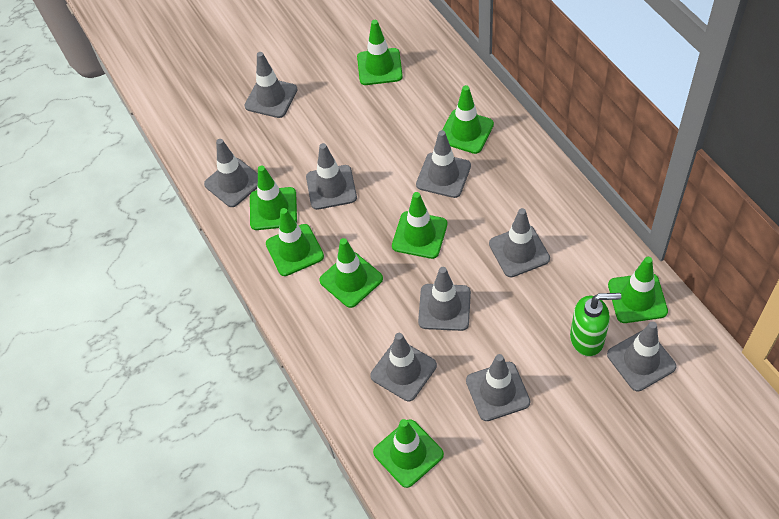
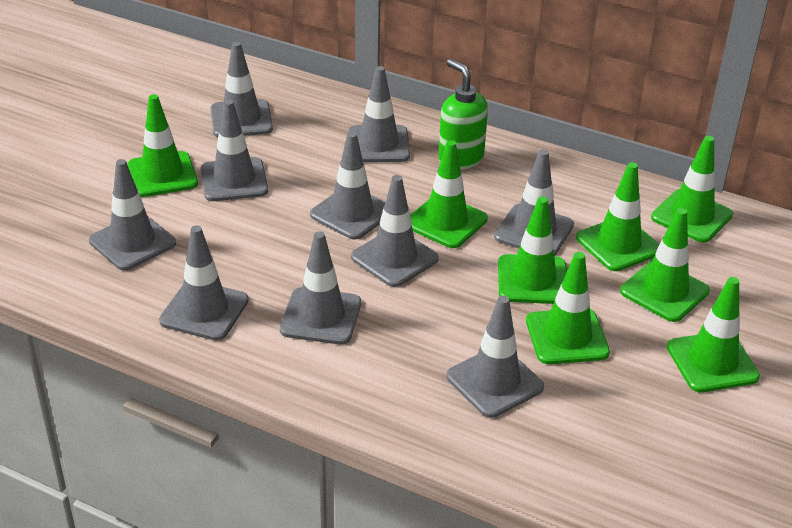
grey traffic cone: [204,139,258,207] [244,52,298,118] [306,143,357,210] [370,333,437,401] [416,130,471,198] [418,267,471,331] [466,354,530,421] [489,208,550,277] [607,321,677,391] = 9 -> [89,159,176,270] [159,225,249,341] [201,100,268,201] [211,42,273,137] [280,231,361,344] [310,132,386,240] [348,66,410,162] [351,175,439,287] [446,296,544,418] [494,149,574,256] = 10

